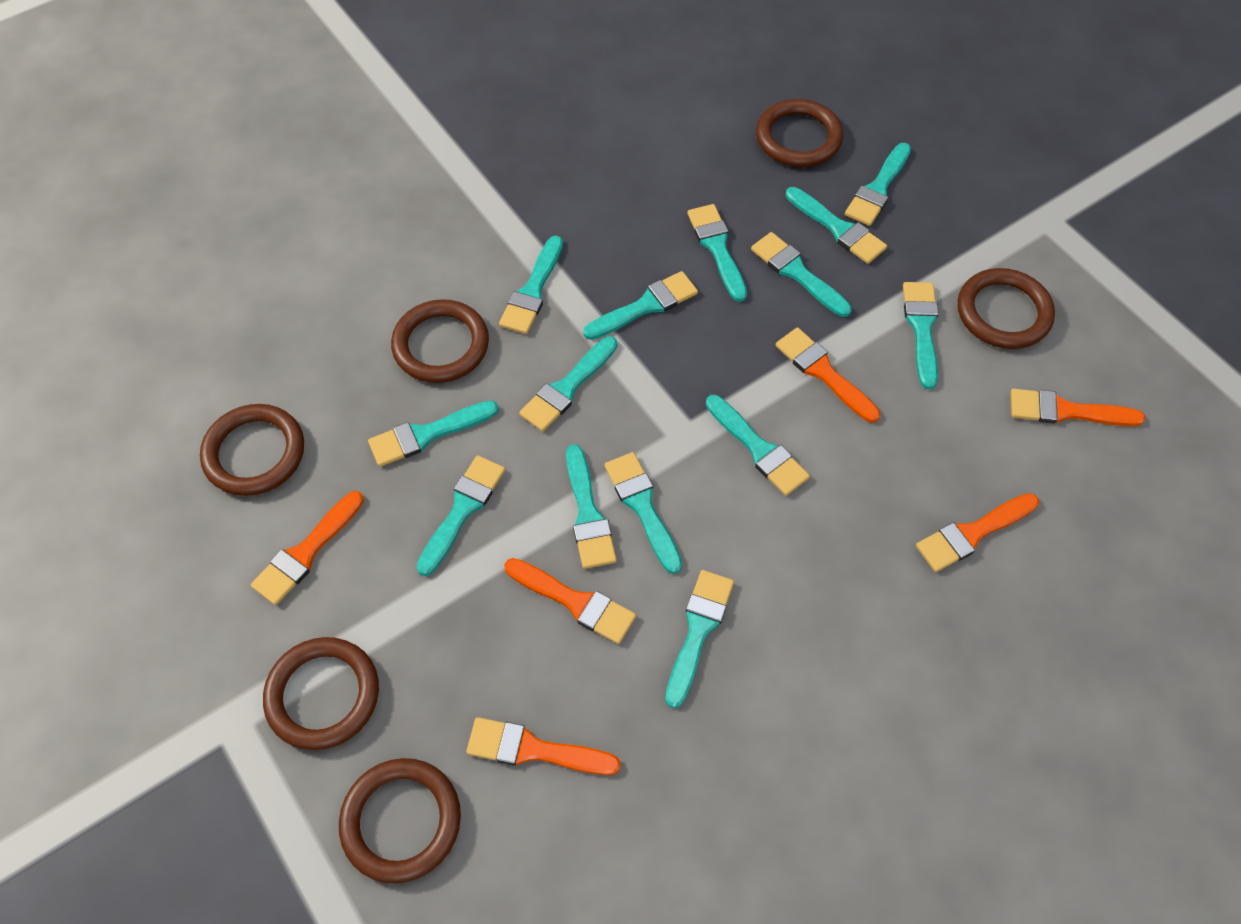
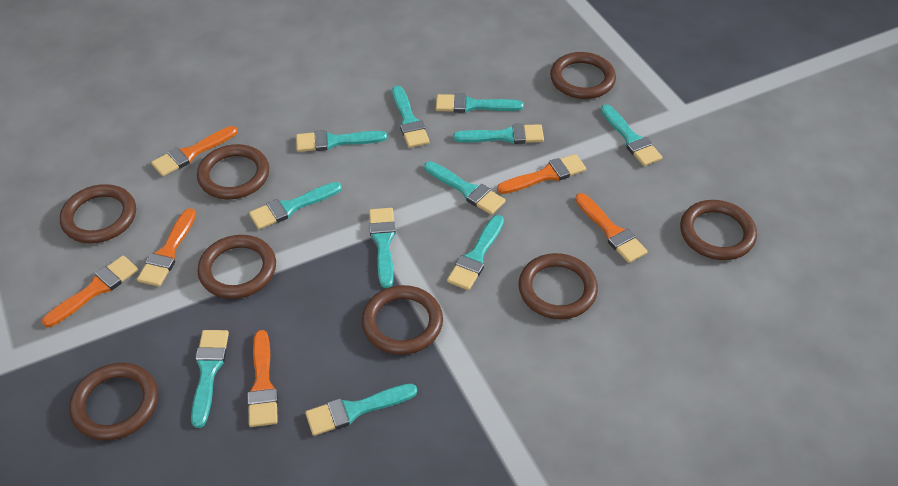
brown ring: [200,404,304,496] [263,637,379,750] [339,758,461,883] [391,299,489,383] [756,99,843,167] [958,268,1055,349] = 6 -> [60,184,136,243] [69,363,158,441] [197,144,269,199] [197,235,276,299] [362,285,443,355] [519,253,598,319] [550,52,616,99] [680,200,757,260] = 8
turquoise brush: [368,400,499,467] [416,455,505,576] [499,235,563,334] [519,336,617,432] [566,444,617,569] [583,271,698,340] [604,452,682,574] [665,570,734,708] [687,204,747,302] [706,395,810,496] [751,232,852,317] [786,187,887,264] [845,143,911,226] [903,282,939,389] = 14 -> [191,330,229,428] [249,182,342,229] [296,130,387,152] [305,384,417,436] [369,208,396,288] [392,86,430,148] [424,161,506,215] [436,93,524,113] [447,215,504,290] [453,124,544,144] [601,104,662,166] = 11

